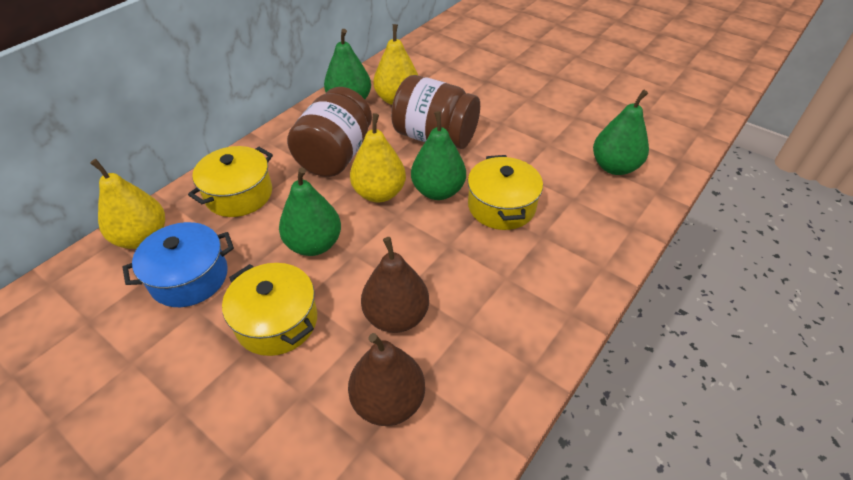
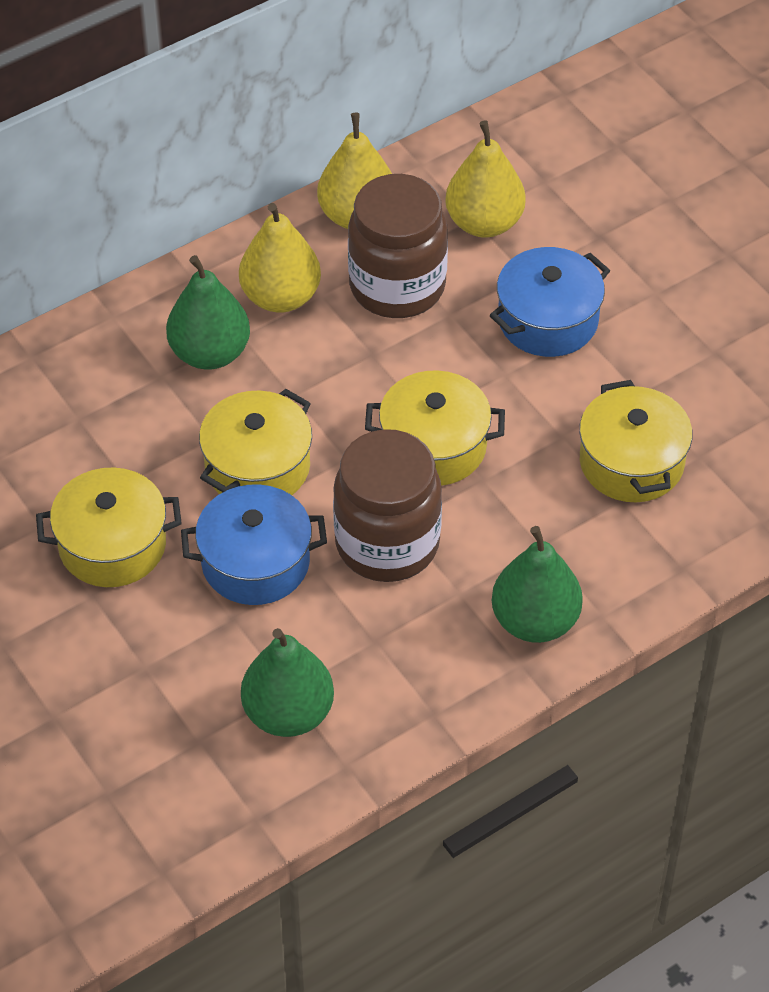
blue pot: [123,222,234,307] = 1 -> [181,484,327,605] [490,247,610,357] = 2
brown pear: [348,333,425,426] [361,237,429,333] = 2 -> none = 0
green pear: [279,167,341,256] [324,29,371,99] [411,111,466,200] [593,90,649,175] = 4 -> [166,255,250,370] [241,628,334,737] [492,526,583,643] = 3
yellow pot: [188,146,273,217] [222,263,317,356] [468,155,543,230] = 3 -> [36,468,182,587] [199,389,312,495] [365,370,505,486] [579,380,692,502] = 4

